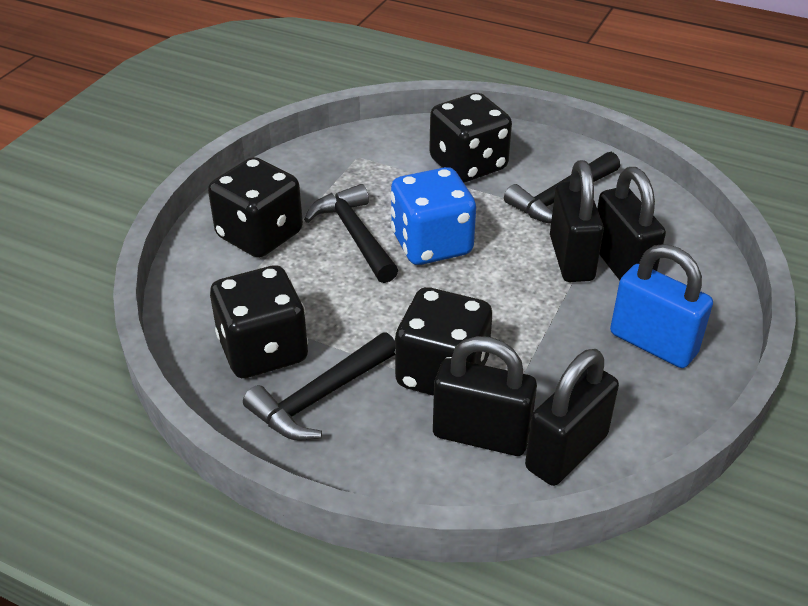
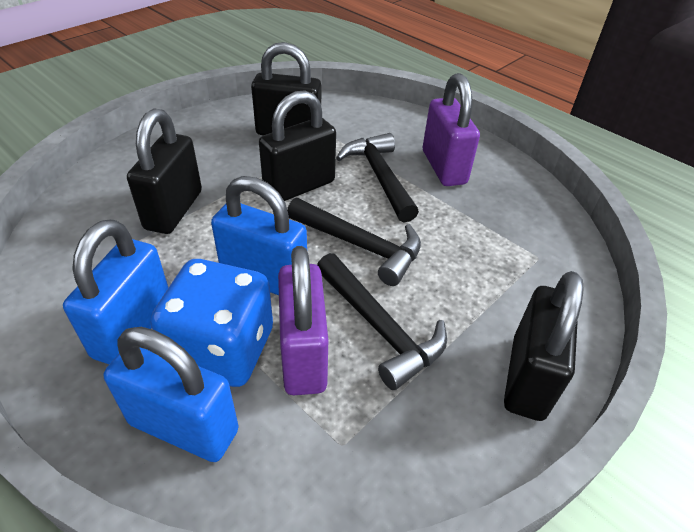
black dice: [208,157,303,258] [210,265,308,378] [395,287,492,396] [429,93,512,182] = 4 -> none = 0
blue padlock: [610,244,713,368] = 1 -> [63,219,168,364] [104,327,239,462] [211,176,307,295] = 3
purple padlock: none = 0 -> [278,246,328,395] [423,73,480,186] = 2

